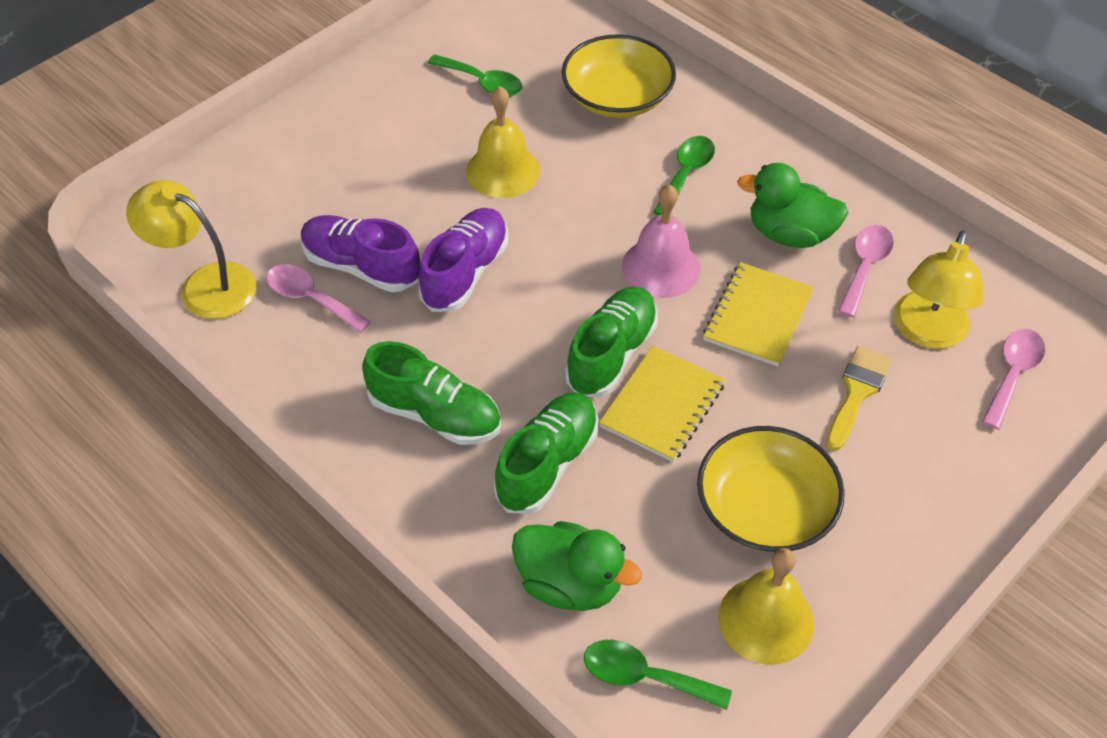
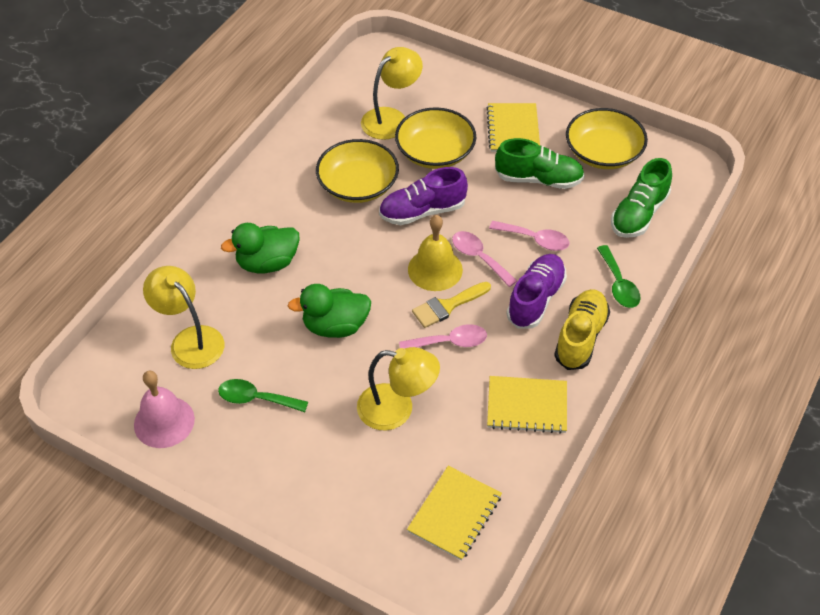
green shoe: [362,341,501,445] [494,392,598,514] [565,286,658,397] = 3 -> [495,138,585,189] [611,158,672,238] = 2
green spoon: [428,54,523,97] [584,640,732,710] [653,136,715,215] = 3 -> [218,379,308,412] [597,245,640,308] = 2
yellow bell: [466,86,540,198] [718,548,814,665] = 2 -> [408,215,463,291] = 1
yellow bowl: [562,34,676,118] [697,426,845,552] = 2 -> [316,139,399,203] [395,107,476,169] [566,108,648,169] = 3
yellow lamp: [126,180,257,319] [894,230,984,349] = 2 -> [143,266,224,369] [357,347,440,430] [361,47,423,140] = 3
yellow notebook: [599,346,725,462] [703,262,814,367] = 2 -> [407,466,502,561] [487,103,540,152] [487,376,567,434] = 3
yellow shoe: none = 0 -> [554,289,610,370] = 1

